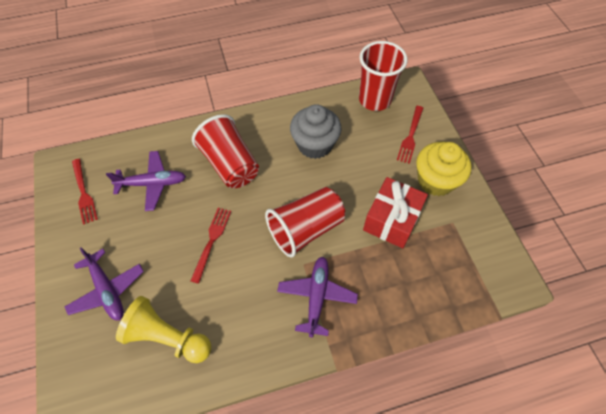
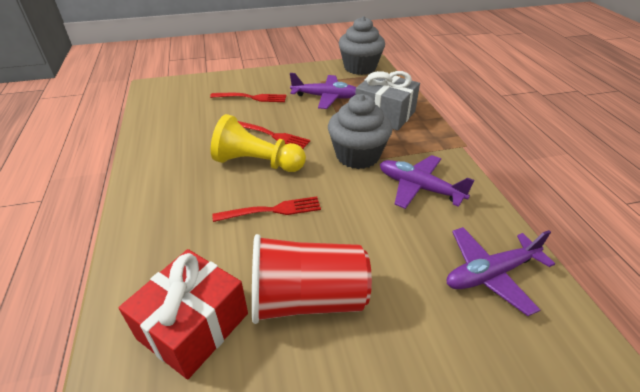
grey cupcake: [290,104,342,159] = 1 -> [328,94,392,169] [339,16,385,75] = 2
grey gift: none = 0 -> [355,71,420,131] = 1
red cup: [192,114,259,188] [265,187,345,258] [359,41,408,111] = 3 -> [252,234,372,324] = 1
yellow cupcake: [416,142,471,196] = 1 -> none = 0

